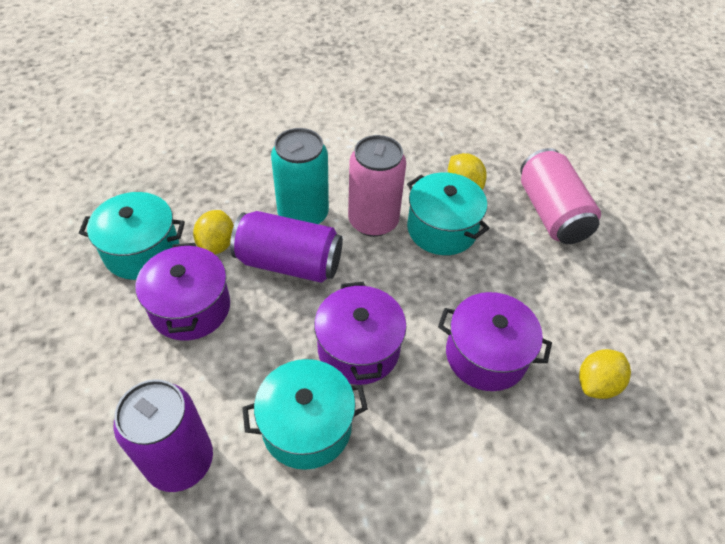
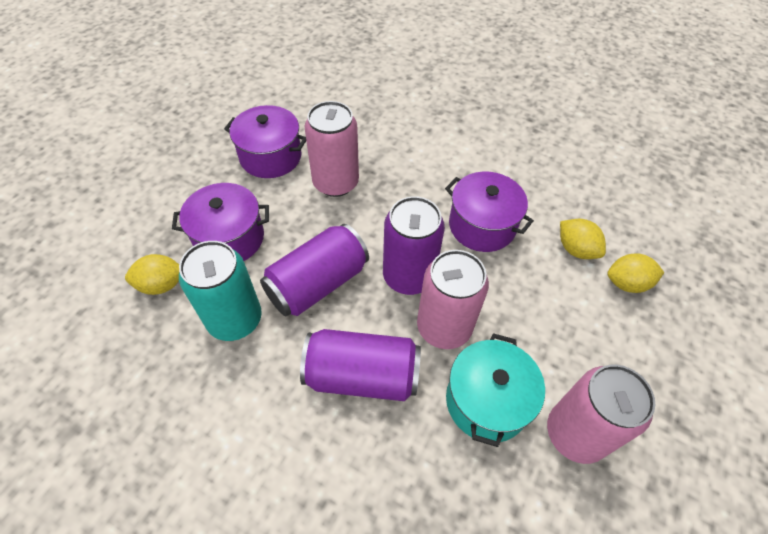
pink can: [348,135,406,237] [520,148,601,244] = 2 -> [305,101,359,197] [417,250,489,349] [547,365,656,464] = 3
purple can: [113,379,213,492] [230,211,343,283] = 2 -> [260,224,369,316] [300,329,421,401] [383,196,445,295] = 3
turquoise pot: [79,192,185,280] [242,359,368,470] [407,173,490,255] = 3 -> [446,333,545,447] = 1

